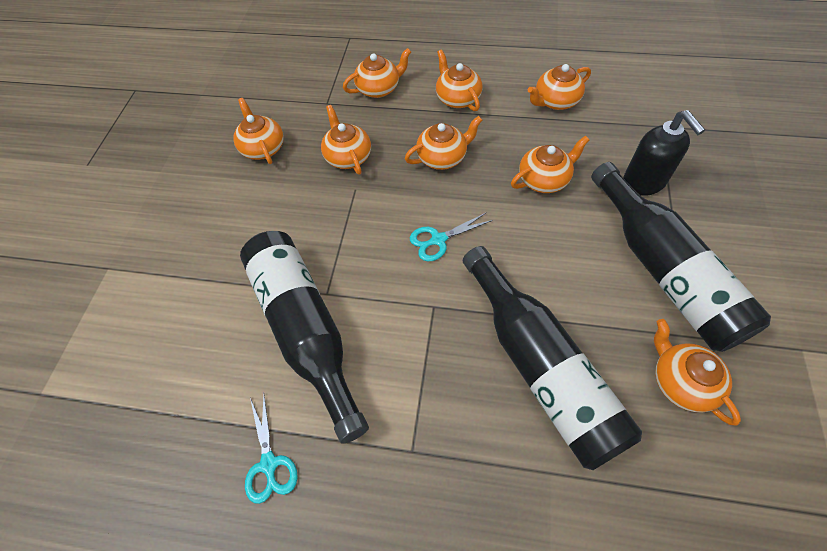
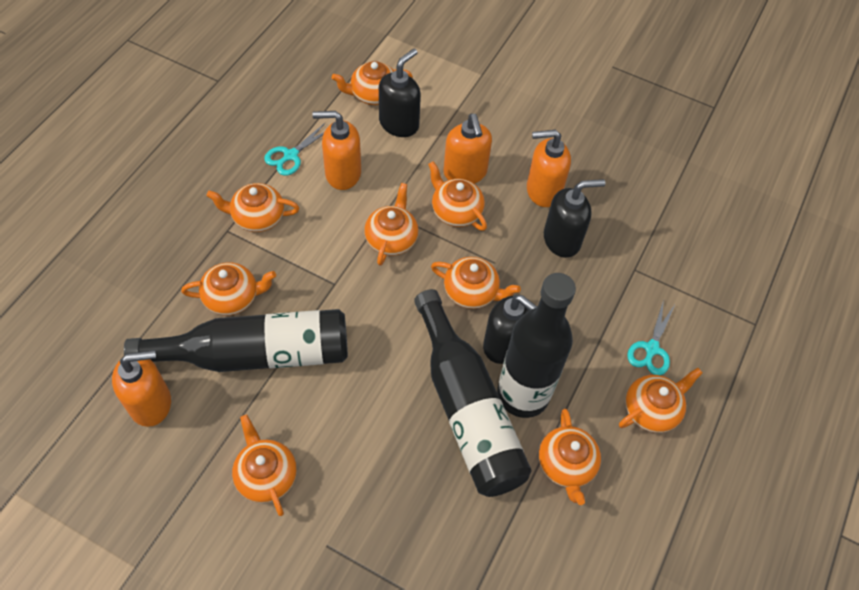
black soap dispenser: [623,110,705,196] = 1 -> [379,48,421,137] [483,295,537,364] [544,179,605,258] = 3
orange soap dispenser: none = 0 -> [112,350,171,427] [312,111,361,190] [443,114,492,184] [527,129,571,207] = 4
orange teapot: [233,98,284,164] [321,105,371,175] [343,48,411,98] [405,116,482,170] [436,50,483,111] [511,136,589,193] [528,64,591,110] [654,319,741,425] = 8 -> [181,262,276,316] [207,183,299,232] [232,415,297,516] [332,61,413,105] [364,183,418,266] [428,161,487,231] [431,257,521,309] [539,409,601,505] [619,368,703,433] = 9

